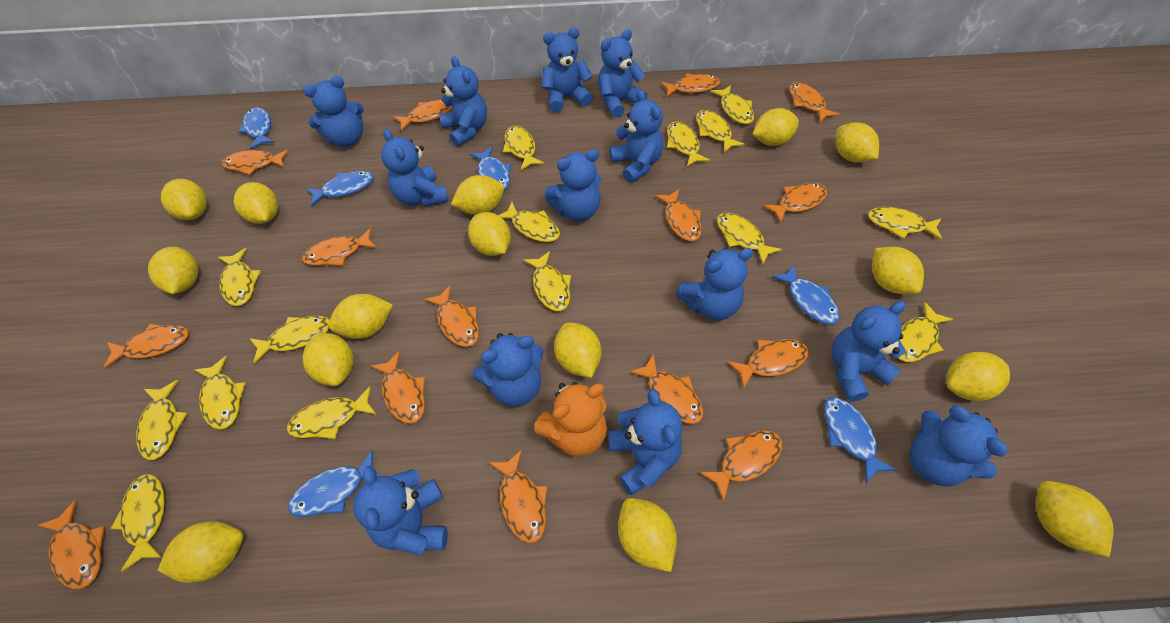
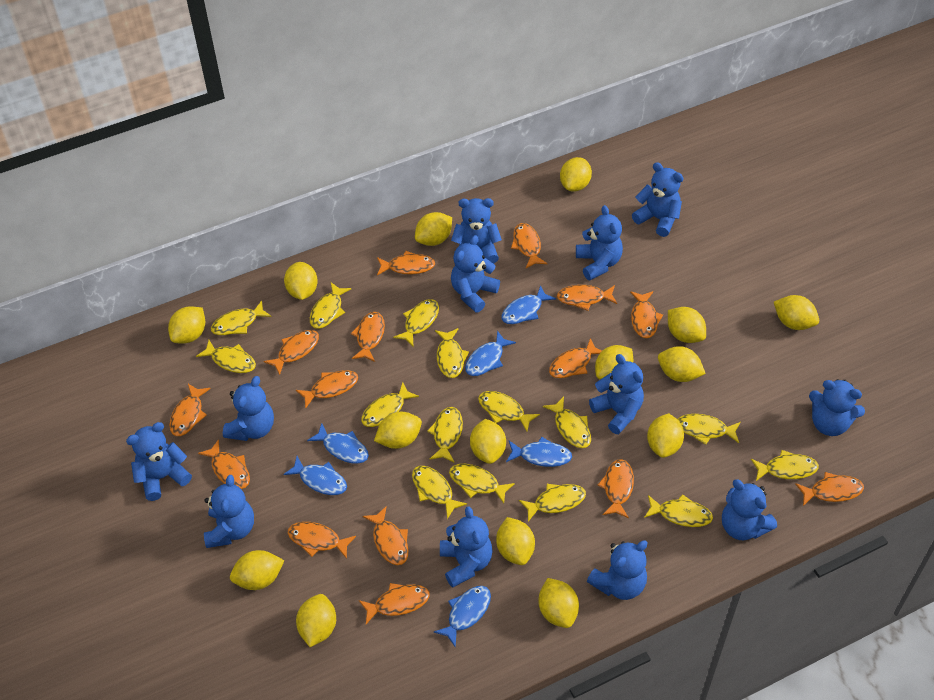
blue teddy bear: [303,76,364,147] [353,466,448,555] [381,129,449,207] [439,56,487,146] [472,333,544,406] [542,28,593,112] [544,149,602,221] [598,29,648,118] [609,90,663,183] [609,389,682,495] [676,248,753,320] [831,301,906,402] [909,405,1008,486] = 13 -> [126,422,192,501] [204,475,254,548] [223,376,274,441] [440,506,493,588] [451,198,502,264] [451,235,500,313] [576,205,623,280] [587,541,648,600] [589,354,644,434] [632,162,684,237] [722,479,777,540] [809,379,865,436] = 12
orange teddy bear: [534,382,607,457] = 1 -> none = 0

